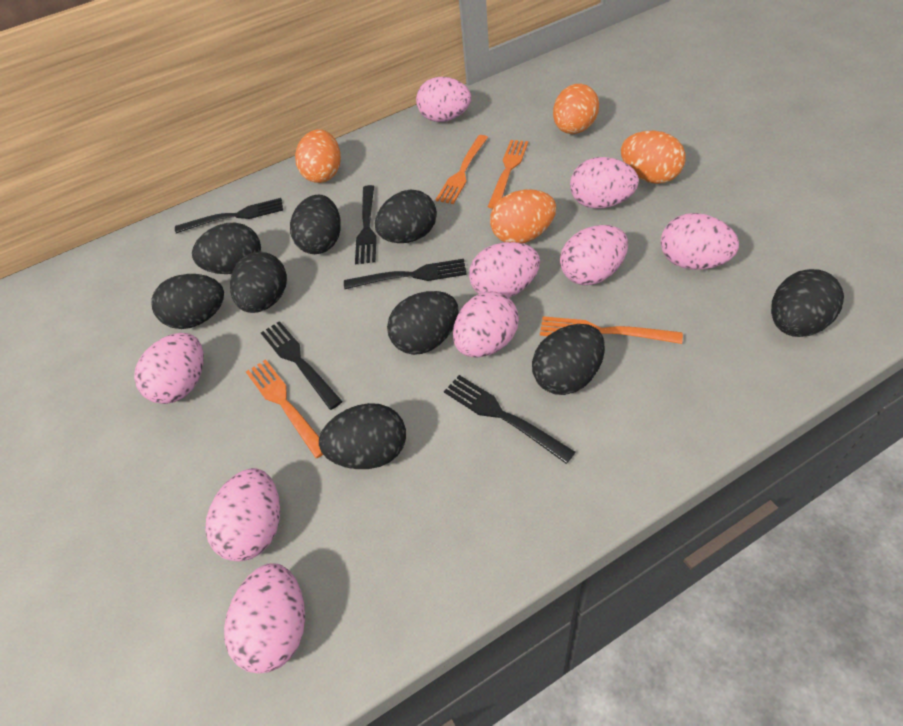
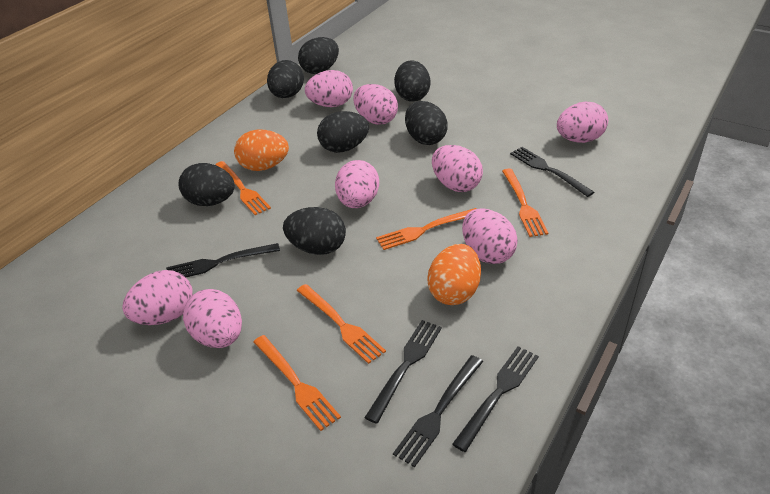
black egg: [151,274,224,329] [192,223,261,274] [230,251,287,313] [290,195,341,254] [319,403,406,469] [375,190,437,243] [387,291,459,355] [532,324,605,395] [771,269,844,337] = 9 -> [179,163,235,206] [267,60,304,98] [283,207,346,255] [298,37,339,74] [317,111,369,153] [394,60,430,102] [405,101,448,145] = 7
orange egg: [295,129,341,183] [490,189,556,243] [553,84,599,134] [621,131,685,184] = 4 -> [234,130,289,171] [427,244,481,305] = 2
orange fork: [246,359,323,458] [436,135,488,204] [488,140,528,209] [540,316,683,344] = 4 -> [215,161,271,215] [253,335,341,431] [297,284,386,364] [376,208,477,250] [502,169,548,237] = 5
pink egg: [134,333,204,404] [205,468,280,562] [224,563,305,674] [416,77,471,122] [453,292,519,358] [469,242,540,298] [560,225,628,285] [570,157,639,209] [661,213,739,269] = 9 -> [122,270,193,325] [183,289,242,348] [305,70,353,107] [335,160,379,208] [354,84,398,125] [432,145,483,192] [462,209,518,264] [557,102,608,143] = 8

